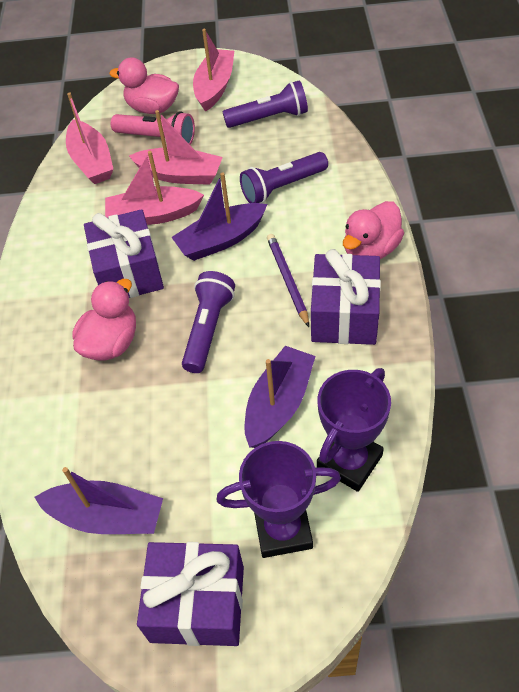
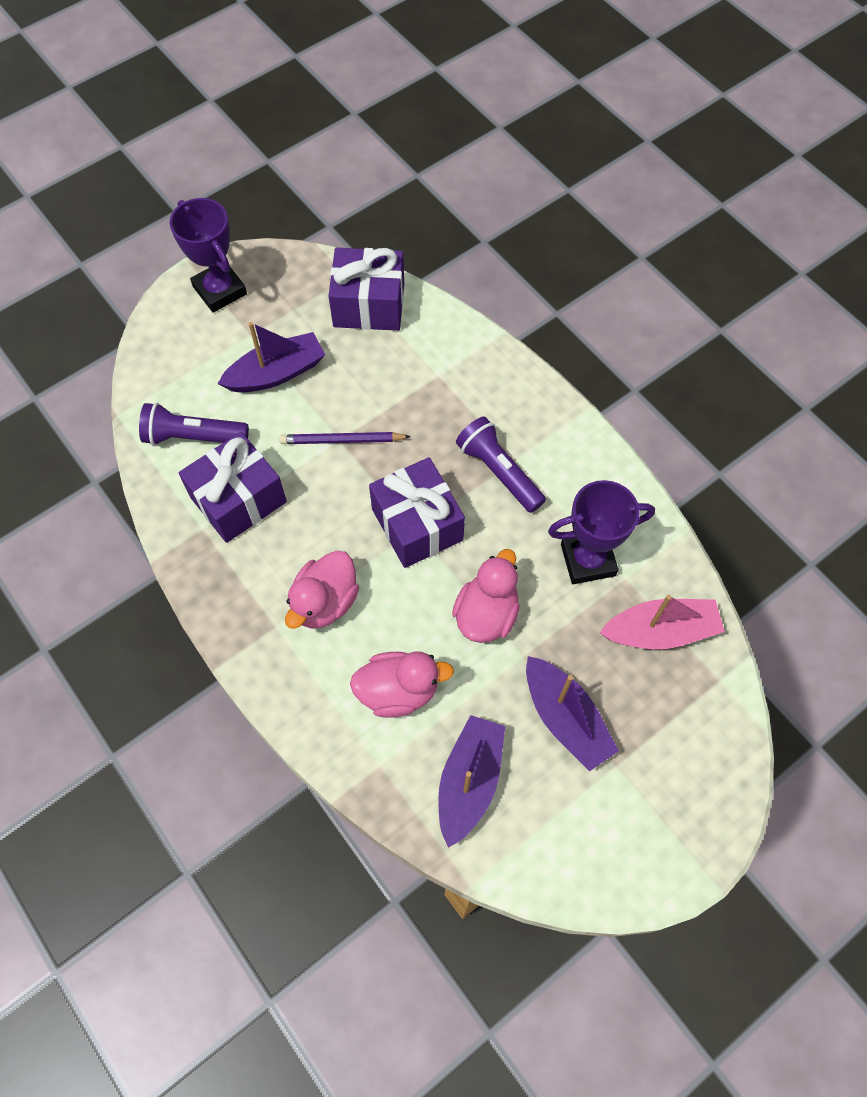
pink boat: [66,92,113,184] [105,151,204,225] [129,110,223,185] [193,29,234,112] = 4 -> [600,595,725,649] = 1
pink flashlight: [111,111,195,145] = 1 -> none = 0
purple flashlight: [182,271,235,373] [223,80,308,128] [240,152,328,203] = 3 -> [139,403,249,445] [456,416,546,513] = 2

